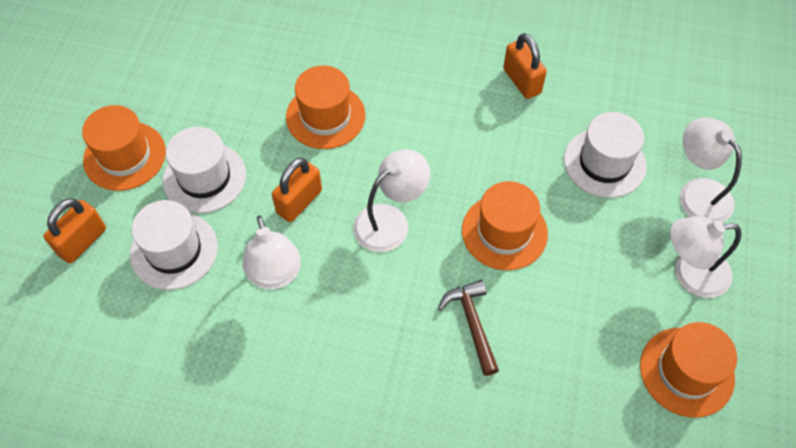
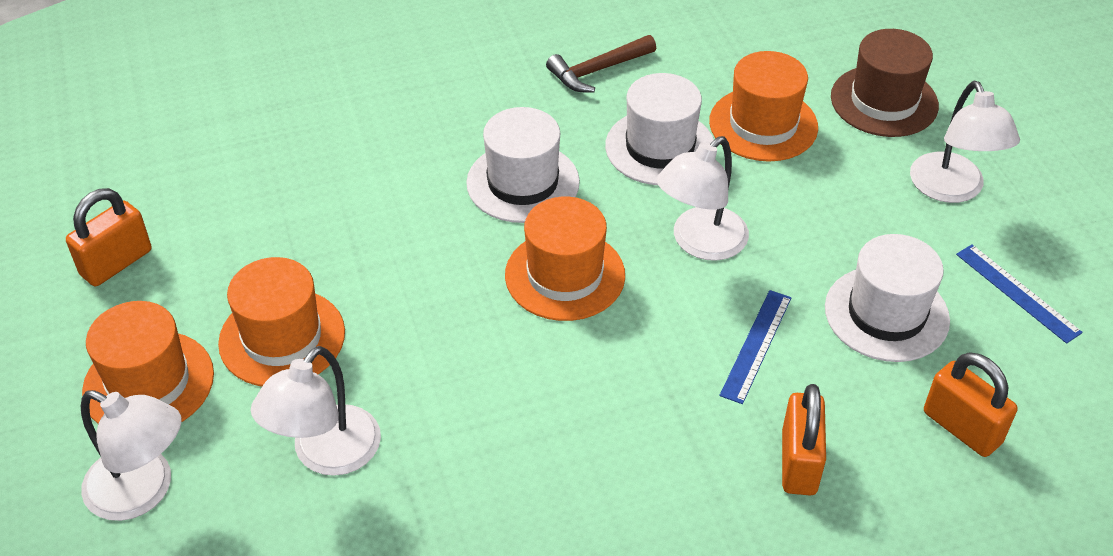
blue ruler: none = 0 -> [719,290,791,404] [956,244,1083,344] = 2
brown hat: none = 0 -> [831,29,939,137] = 1

